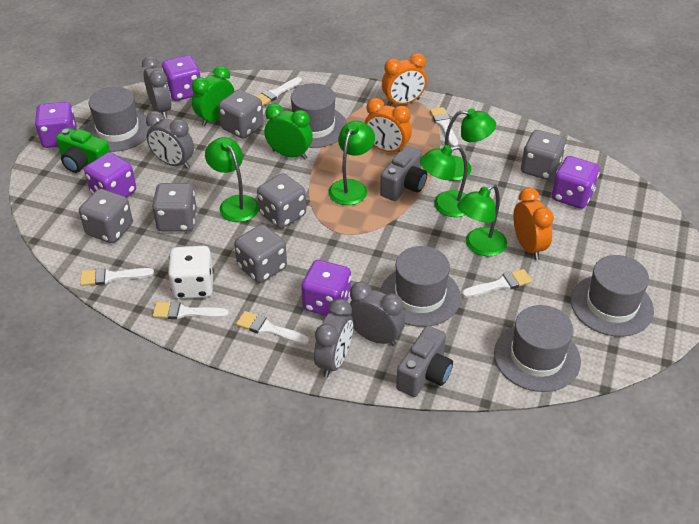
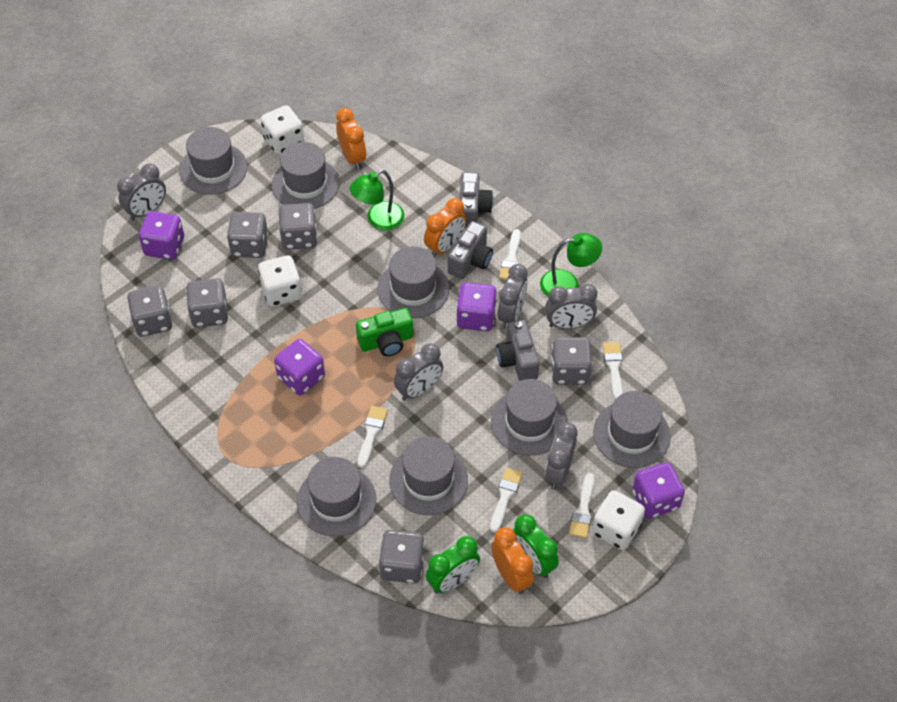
green lamp: [205,137,259,222] [328,121,375,205] [420,145,468,217] [445,108,496,181] [457,184,507,256] = 5 -> [349,170,404,230] [540,233,602,297] = 2
grey camera: [380,146,427,201] [396,326,453,397] = 2 -> [448,221,493,279] [460,172,493,228] [496,320,540,381] = 3
grey clock: [142,56,172,119] [146,111,194,169] [314,299,353,378] [350,281,405,346] = 4 -> [117,164,166,220] [394,343,443,401] [498,264,528,329] [545,284,597,329] [545,422,577,490] = 5
grey hat: [84,87,151,152] [291,83,347,148] [380,246,461,327] [494,305,581,392] [571,255,654,337] = 5 -> [179,127,247,195] [272,142,340,209] [297,457,376,536] [377,246,449,318] [389,436,468,515] [491,379,568,456] [593,391,671,468] = 7
purple dice: [35,102,77,148] [84,152,136,197] [162,55,201,101] [301,260,351,316] [552,156,600,209] = 5 -> [139,211,184,260] [274,339,325,395] [456,282,497,331] [632,462,685,519] = 4
white brush: [80,268,154,286] [153,301,229,319] [236,311,309,345] [256,77,302,106] [430,107,458,147] [462,269,532,298] = 6 -> [358,406,388,468] [490,467,523,533] [499,229,521,280] [569,473,595,539] [603,342,623,399] = 5
white dice: [168,246,214,299] = 1 -> [258,255,302,307] [261,105,304,155] [592,490,645,550] = 3

